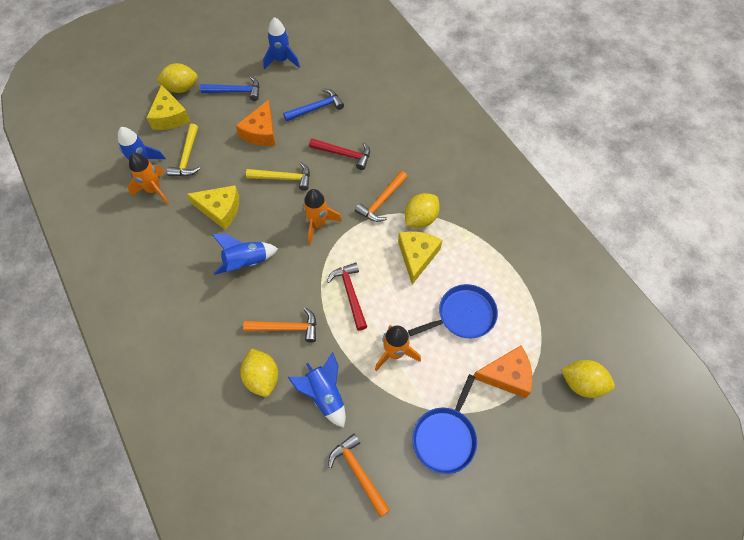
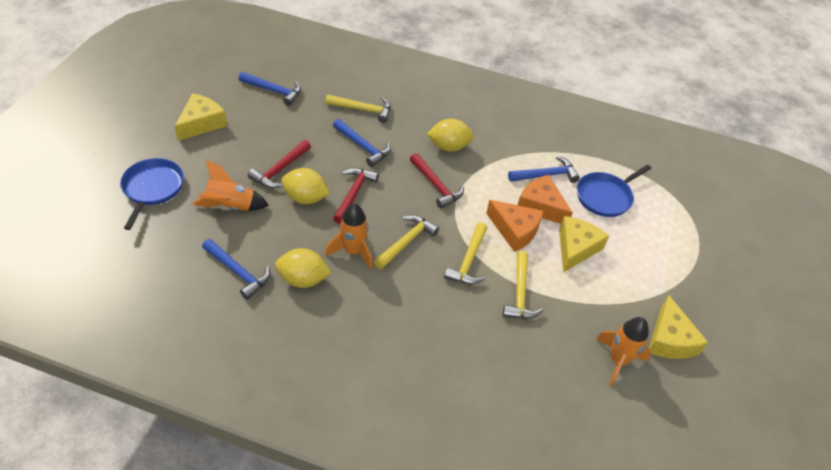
blue hammer: [200,76,259,101] [283,89,344,121] = 2 -> [202,239,270,300] [239,72,301,106] [333,119,391,167] [508,156,580,183] = 4
blue rocket: [118,127,166,178] [212,234,278,275] [263,17,300,69] [288,352,346,428] = 4 -> none = 0
orange hammer: [243,308,316,342] [328,434,390,517] [355,171,408,222] = 3 -> none = 0
red hammer: [309,138,370,170] [327,262,367,331] = 2 -> [248,140,311,188] [333,168,379,224] [410,153,464,209] = 3
yellow hammer: [167,124,200,176] [246,162,310,191] = 2 -> [326,95,391,123] [374,215,439,269] [444,222,487,285] [503,251,544,319] = 4
yellow lemon: [156,63,198,93] [240,349,278,397] [405,193,440,228] [561,360,615,398] = 4 -> [275,248,331,288] [282,168,330,204] [427,119,474,152] = 3

